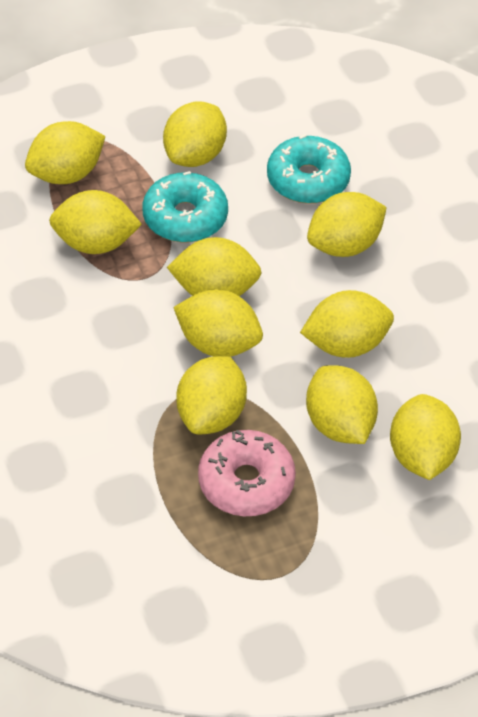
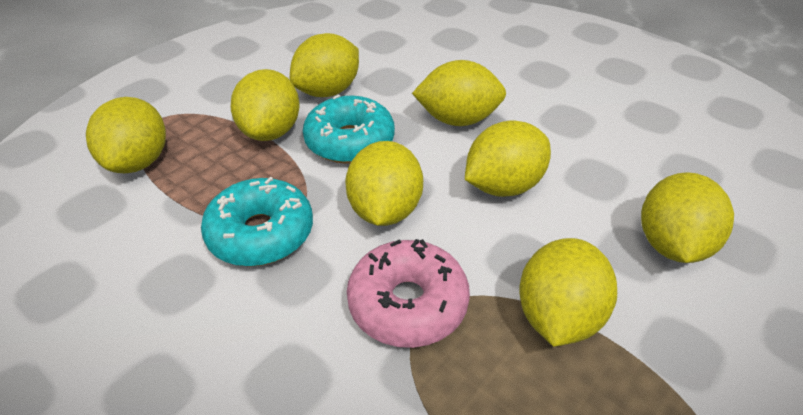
yellow lemon: [25,121,105,184] [49,190,142,254] [163,102,227,167] [167,237,262,296] [173,289,263,357] [176,356,247,434] [300,290,394,358] [306,365,378,444] [307,192,387,257] [390,394,461,480] = 10 -> [86,97,166,173] [230,69,300,141] [290,33,359,97] [345,141,423,226] [412,60,506,126] [465,120,551,197] [519,238,617,347] [641,172,734,263] = 8

